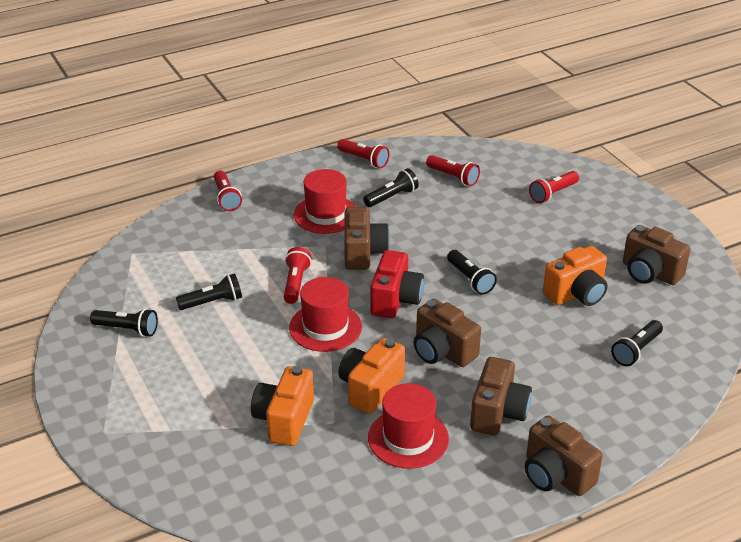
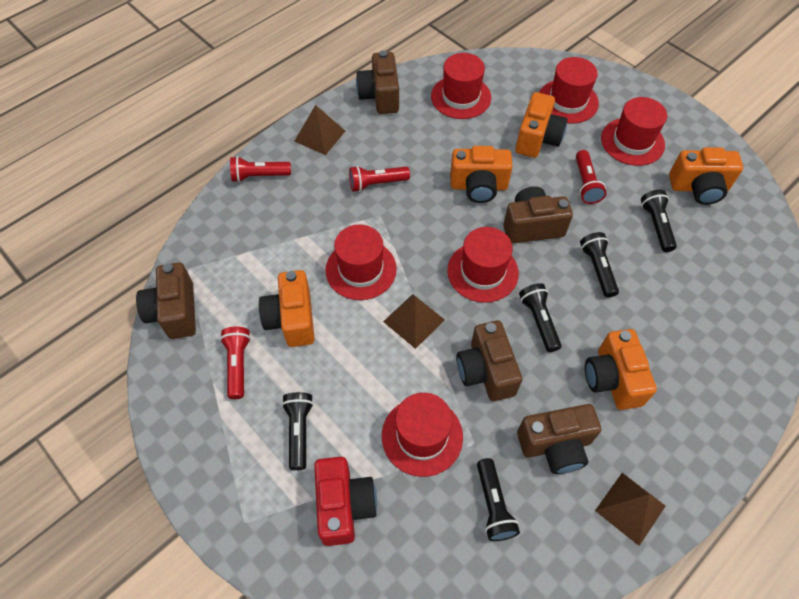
brown pyramid: none = 0 -> [295,105,345,155] [383,294,445,349] [595,473,666,546] = 3
orange camera: [251,366,314,446] [338,338,405,414] [543,246,608,306] = 3 -> [259,270,315,347] [450,146,513,203] [516,92,568,158] [585,329,657,410] [669,147,743,205] = 5
red flashlight: [214,171,242,211] [284,247,312,304] [337,139,389,168] [426,155,480,186] [529,171,579,203] = 5 -> [220,327,251,399] [230,156,291,182] [349,166,410,192] [576,150,606,204] = 4
red hat: [289,277,362,352] [294,169,356,234] [368,383,449,469] = 3 -> [326,224,397,300] [382,393,463,477] [431,53,491,119] [447,227,519,303] [539,57,599,123] [601,97,667,166] = 6

